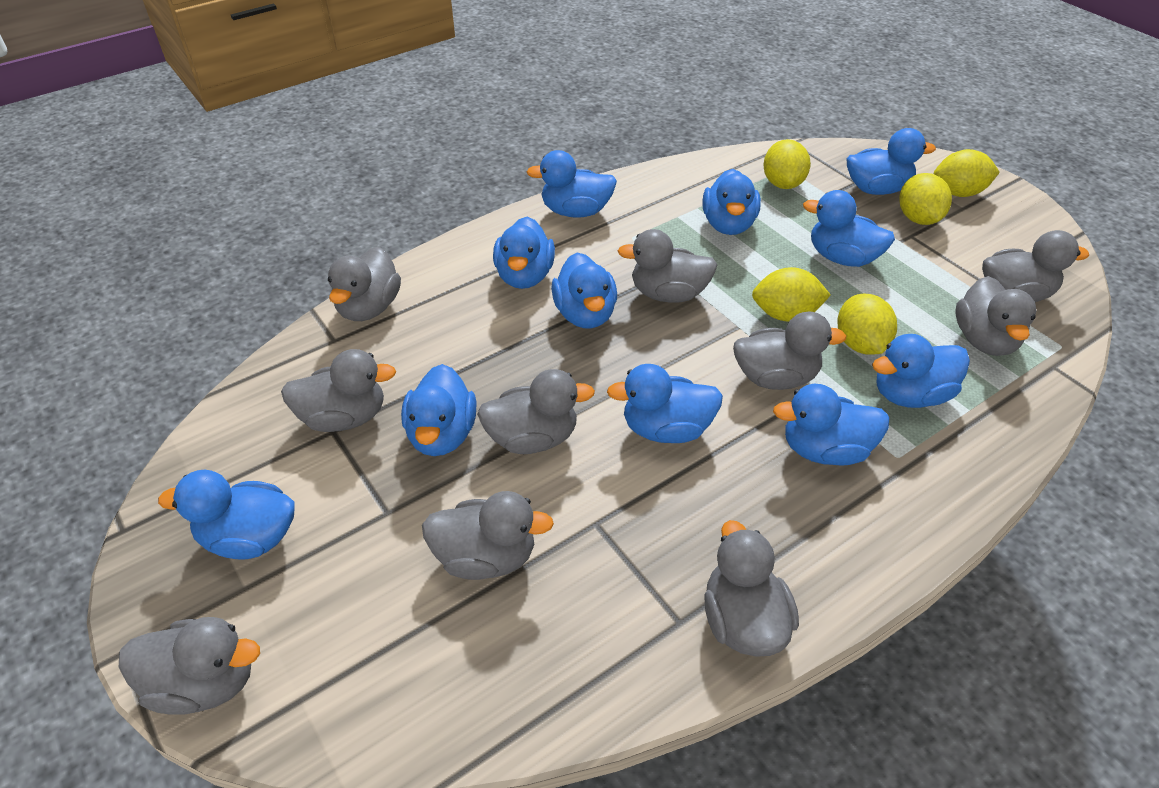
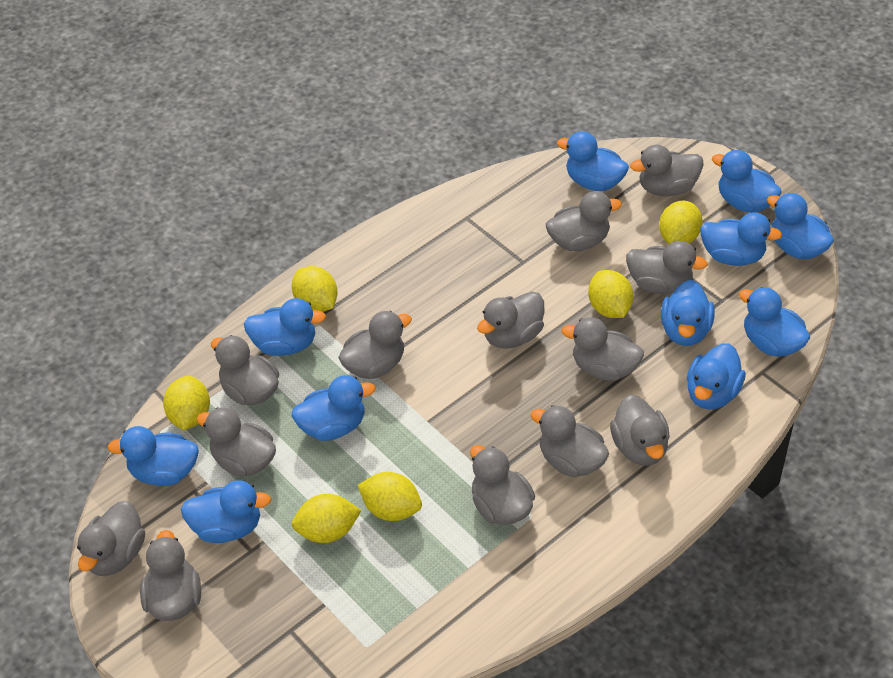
grey duck: [119,617,260,715] [281,349,396,432] [328,247,401,321] [422,491,554,580] [477,369,595,454] [618,229,717,303] [704,520,799,657] [733,312,846,390] [956,276,1037,356] [982,230,1089,302] = 10 -> [77,501,145,576] [140,530,201,621] [197,408,276,477] [211,335,279,405] [338,311,412,379] [470,445,535,525] [477,292,545,349] [531,405,609,477] [546,191,622,251] [561,317,644,381] [610,395,670,466] [626,241,708,294] [630,145,704,196] = 13
yellow lemon: [752,267,831,322] [763,139,811,189] [837,294,897,355] [900,173,952,225] [934,149,1000,197] = 5 -> [163,376,210,430] [291,266,338,312] [292,494,362,543] [358,472,422,521] [588,270,633,318] [659,200,703,244] = 6

